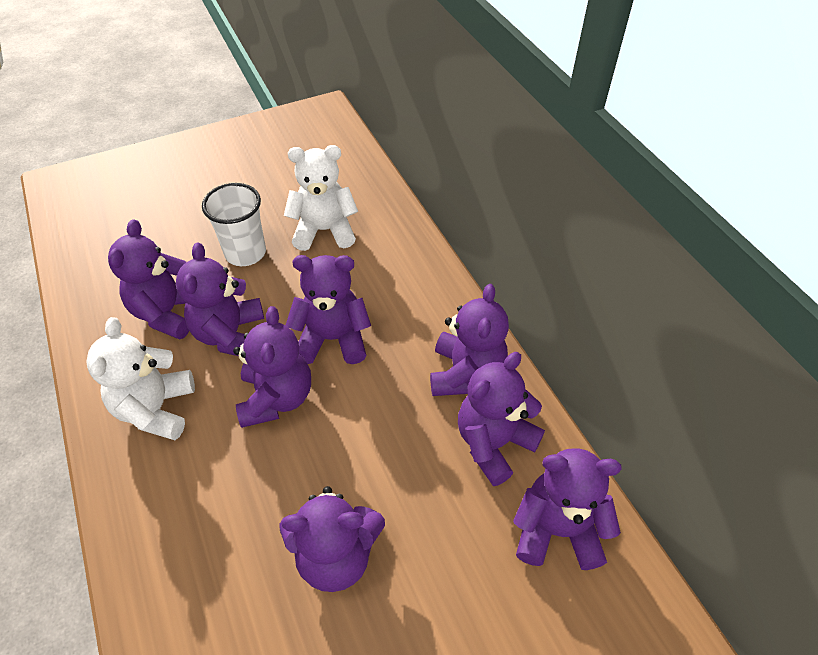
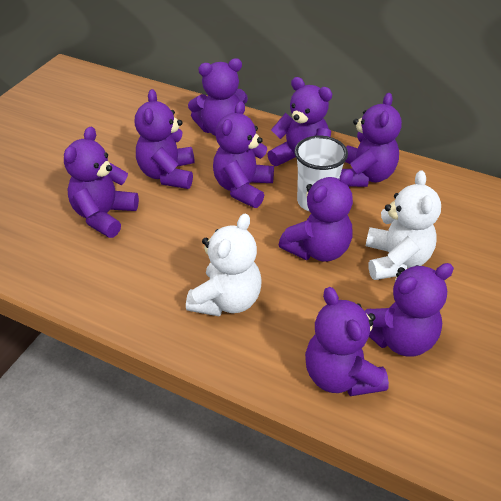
purple teddy bear: [108,219,189,340] [176,243,264,356] [233,306,311,428] [279,486,385,592] [286,255,371,364] [430,284,509,396] [458,352,545,486] [513,448,622,570] = 8 -> [64,127,139,238] [135,89,195,189] [188,58,248,136] [213,101,274,208] [267,77,332,166] [279,169,353,262] [305,287,389,396] [341,93,402,187] [365,263,454,357] = 9

